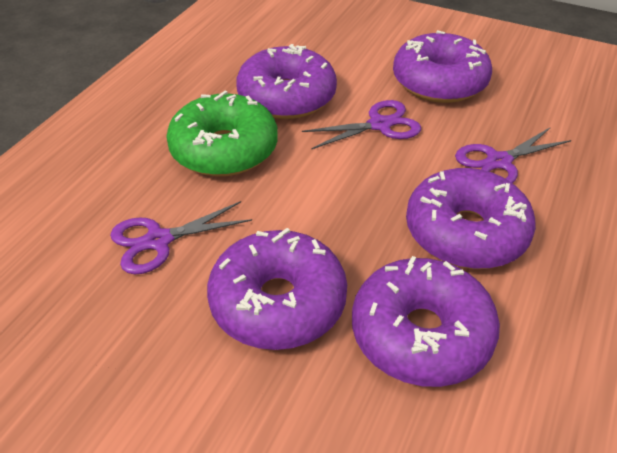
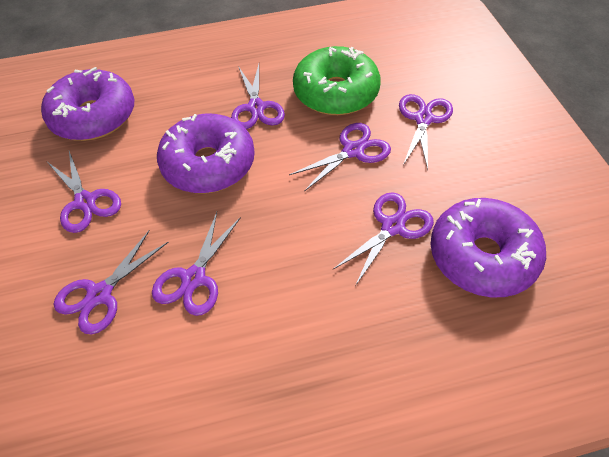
purple donut: [207,228,347,350] [236,44,337,119] [352,256,500,387] [393,30,492,103] [406,168,536,269] = 5 -> [41,67,134,141] [157,114,255,193] [430,198,546,297] = 3
purple scissors: [110,201,252,274] [302,100,421,150] [455,127,571,183] = 3 -> [47,151,121,233] [54,230,168,334] [152,212,241,316] [231,64,285,129] [289,123,391,191] [333,192,434,286] [399,94,453,169] = 7

